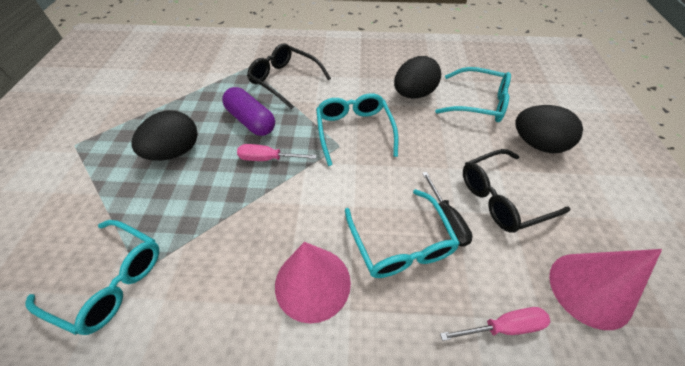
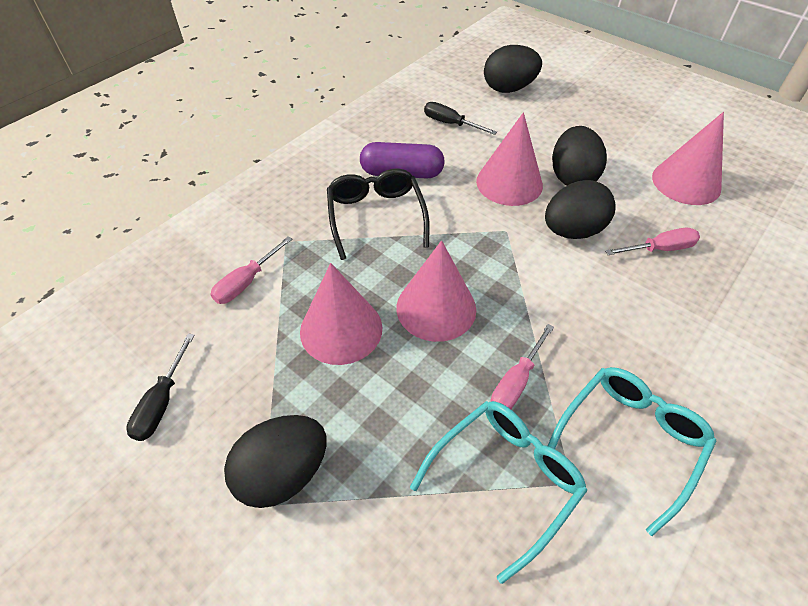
black egg: [132,110,198,161] [394,56,441,99] [515,105,583,153] = 3 -> [224,415,327,508] [484,45,542,93] [545,180,616,239] [552,126,607,186] = 4
black glasses: [247,44,331,109] [463,149,571,233] = 2 -> [327,169,430,260] = 1
black screwdriver: [422,172,472,247] = 1 -> [126,333,195,441] [424,102,497,135] = 2
pink cone: [275,242,351,324] [549,249,662,330] = 2 -> [300,263,383,365] [396,240,476,342] [476,112,543,206] [652,112,724,205] = 4
pink screwdriver: [237,144,317,161] [440,307,550,341] = 2 -> [210,236,293,304] [491,324,554,409] [605,228,700,255] = 3
turquoise glasses: [25,220,159,335] [316,93,398,166] [345,189,460,278] [435,67,511,122] = 4 -> [410,401,587,584] [548,367,717,536] = 2

